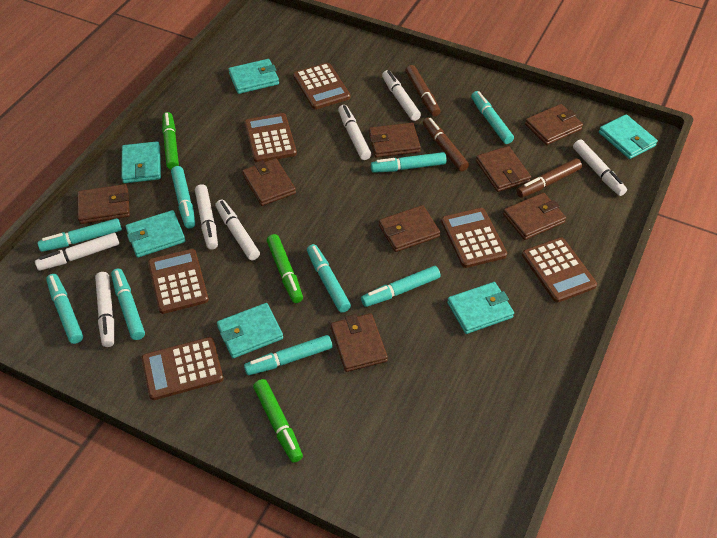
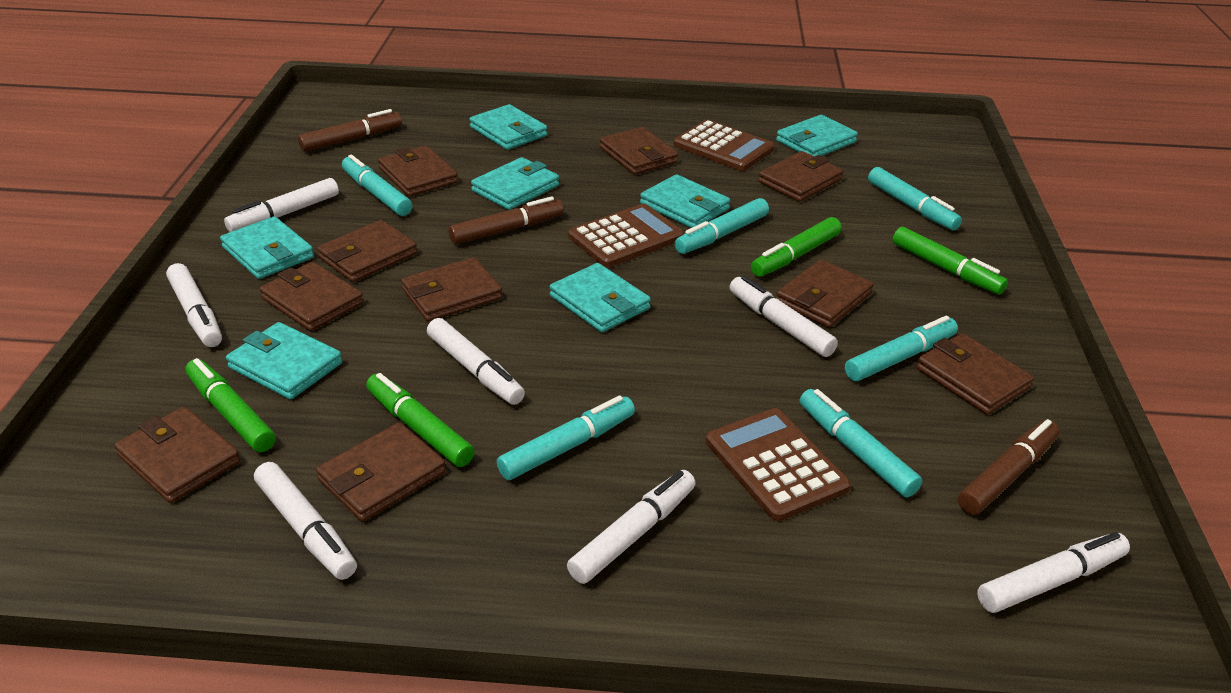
brown calculator: [142,337,224,400] [148,249,209,314] [245,113,297,162] [293,63,350,109] [441,208,507,268] [522,237,597,303] = 6 -> [568,204,684,268] [674,120,775,171] [706,408,851,521] = 3
brown wallet: [77,184,130,224] [242,158,296,206] [331,313,388,372] [369,123,421,158] [379,205,440,252] [476,146,531,192] [503,193,566,240] [525,104,583,145] = 8 -> [114,407,241,503] [260,262,364,331] [316,422,446,522] [317,220,417,282] [378,145,458,197] [401,257,502,321] [600,127,678,175] [758,151,843,202] [776,259,874,327] [916,333,1034,414] = 10
green marker: [162,112,179,170] [253,379,303,463] [267,234,303,303] = 3 -> [185,358,276,452] [366,373,475,467] [751,217,842,277] [892,227,1008,295] = 4
turquoise marker: [38,218,122,252] [46,274,83,344] [111,269,145,340] [171,166,195,228] [244,335,332,375] [307,244,351,313] [361,266,440,307] [371,152,447,173] [471,91,514,144] = 9 -> [342,155,412,216] [497,396,635,480] [675,198,769,254] [800,389,922,497] [845,316,958,381] [868,167,962,230] = 6
turquoise wallet: [121,141,161,183] [125,210,186,258] [217,303,283,358] [228,59,279,94] [447,282,514,334] [599,114,658,159] = 6 -> [220,216,314,279] [226,322,342,400] [469,104,547,150] [471,157,559,210] [550,263,651,332] [640,174,730,228] [776,115,858,156] = 7

